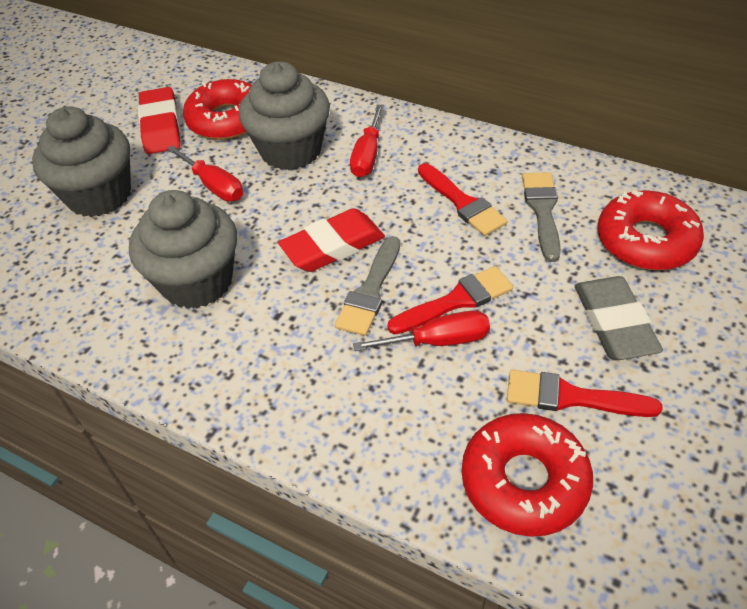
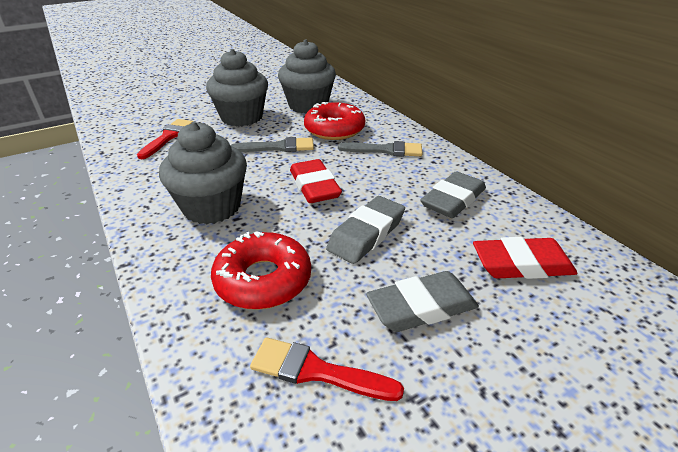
grey eraser: [574,276,663,360] = 1 -> [326,196,405,264] [366,271,479,332] [421,171,486,218] = 3
red brush: [387,266,513,334] [418,163,507,236] [507,370,663,417] = 3 -> [137,119,194,159] [250,337,404,401] = 2
red donut: [183,79,252,140] [462,413,593,537] [598,190,704,270] = 3 -> [211,232,311,310] [304,102,365,140] = 2
red screwdriver: [167,145,243,201] [350,105,384,177] [353,310,490,351] = 3 -> none = 0

